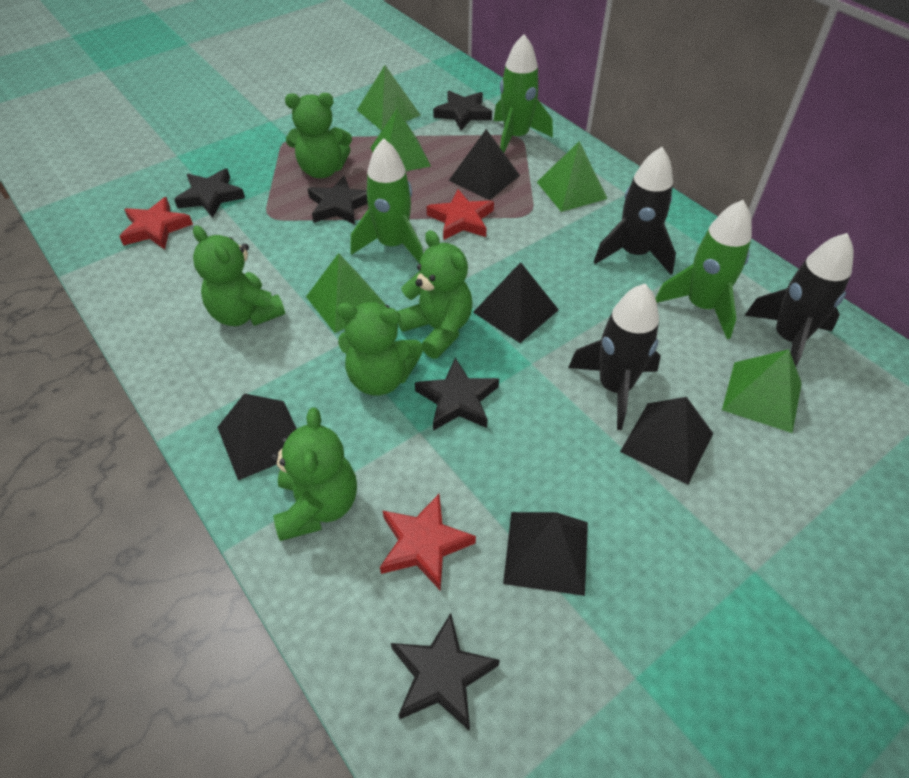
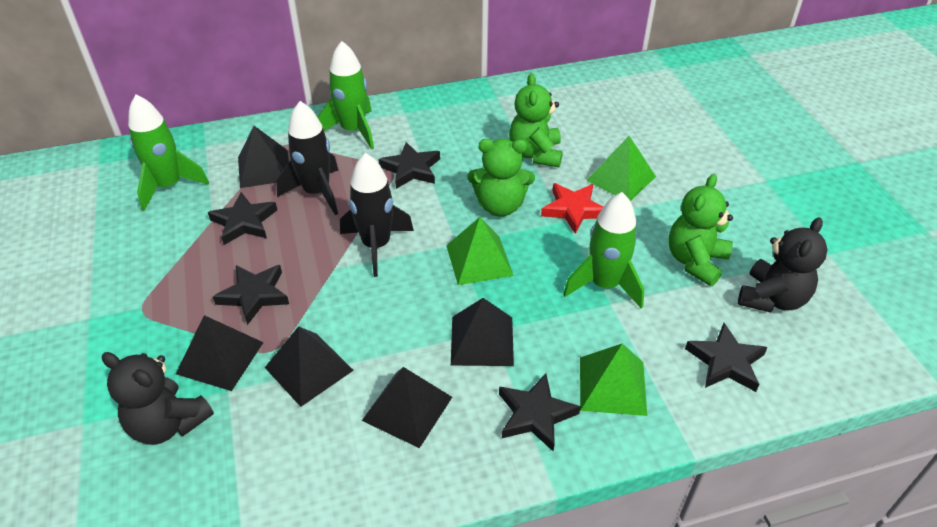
black rocket: [568,284,661,430] [594,147,676,275] [744,233,854,367] = 3 -> [276,101,339,215] [340,153,414,277] = 2
black teddy bear: none = 0 -> [102,352,214,445] [738,217,828,312] = 2
green pyramid: [306,253,386,333] [357,65,421,131] [371,109,431,171] [537,141,608,212] [722,349,802,433] = 5 -> [446,217,514,285] [580,343,647,416] [586,136,656,201] = 3
green teddy bear: [193,226,285,326] [271,408,357,541] [285,93,352,178] [337,302,423,395] [397,230,472,359] = 5 -> [467,139,535,217] [509,73,563,167] [668,174,733,286] = 3
red star: [119,197,193,249] [380,494,476,591] [427,189,494,240] = 3 -> [541,183,603,234] = 1

